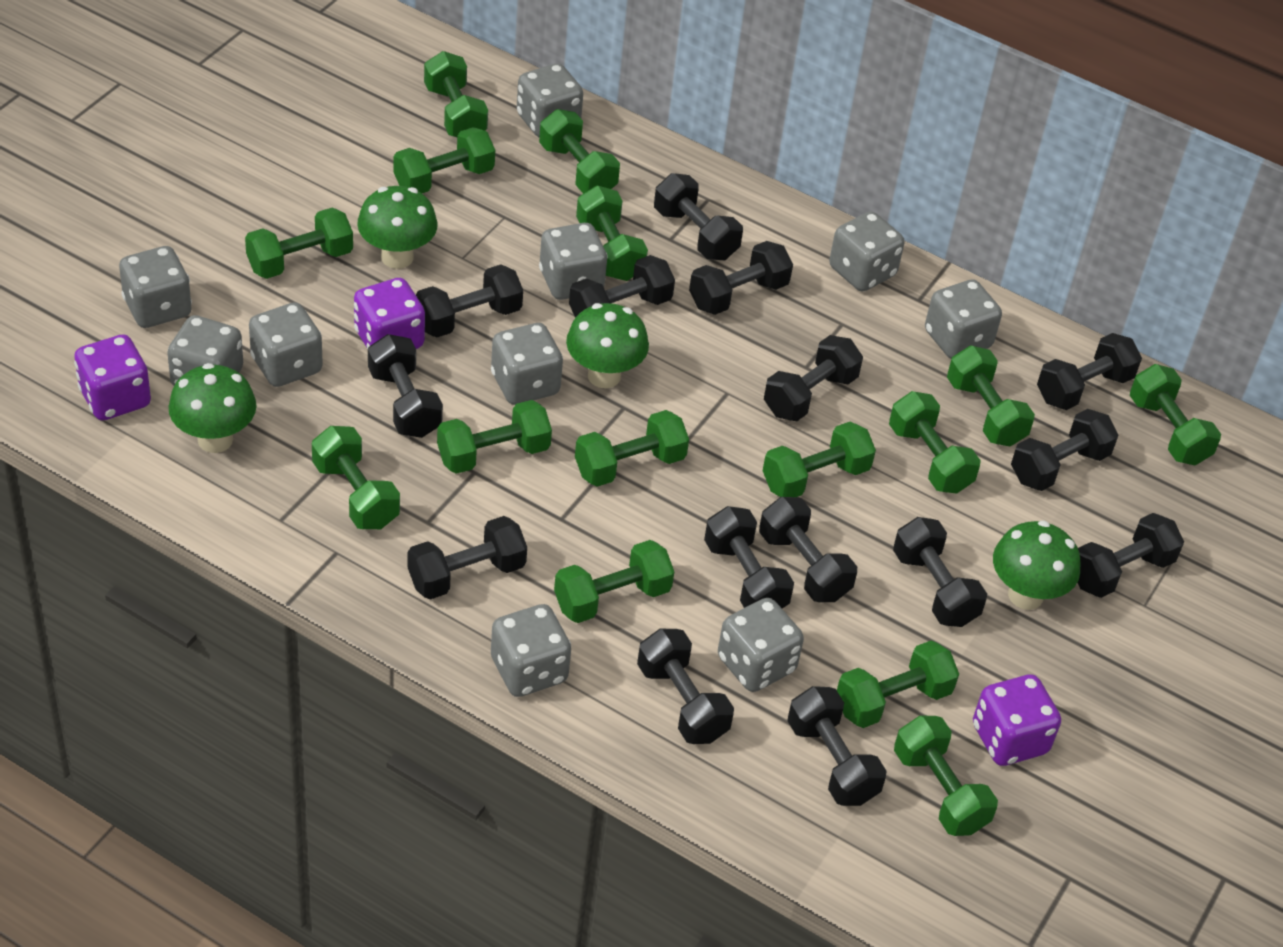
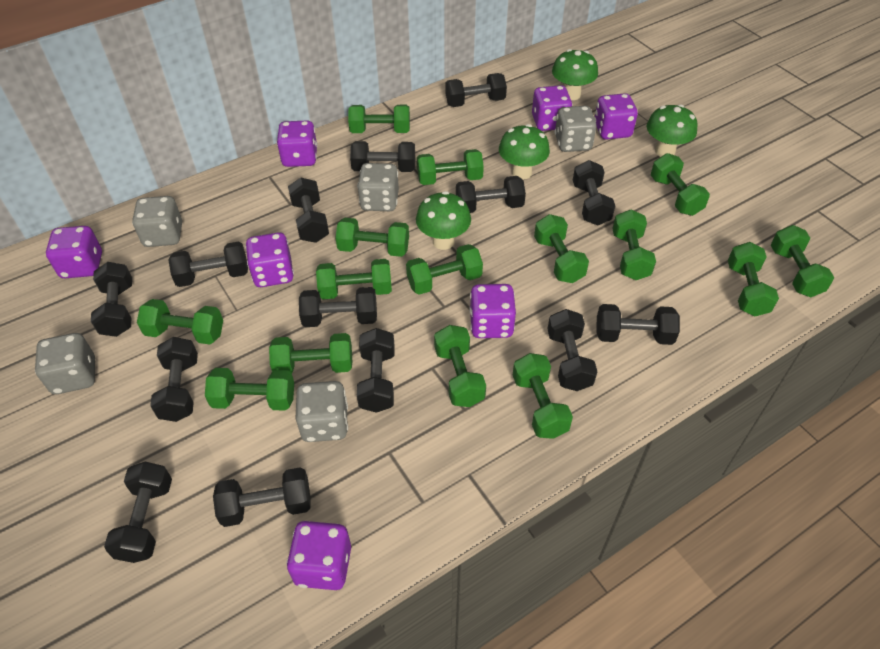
black dumbbell: [368,334,443,438] [407,516,527,600] [416,264,523,337] [569,255,675,318] [637,629,734,744] [654,173,743,260] [689,241,793,315] [704,506,794,608] [759,497,857,602] [764,335,863,421] [787,686,887,806] [893,517,987,627] [1011,409,1118,491] [1037,333,1142,410] [1077,513,1184,598] = 15 -> [91,262,132,337] [104,462,172,563] [150,337,198,422] [169,241,248,287] [213,467,311,527] [288,177,329,243] [299,287,377,327] [350,141,415,172] [357,328,395,413] [445,73,507,107] [456,176,526,213] [548,309,597,391] [573,160,615,225] [596,304,680,345] = 14
grey dice: [119,246,192,328] [167,315,243,386] [249,302,323,387] [491,323,563,405] [491,604,571,697] [517,63,583,137] [539,223,608,300] [718,598,804,692] [829,211,905,291] [925,279,1002,359] = 10 -> [35,333,95,394] [132,196,182,247] [295,381,348,442] [357,163,399,211] [555,106,597,152] = 5
purple dice: [74,334,151,420] [354,278,425,349] [973,675,1061,766] = 3 -> [46,226,102,278] [245,232,294,287] [277,121,318,167] [287,521,351,590] [469,284,516,338] [532,85,572,131] [595,93,638,140] = 7

